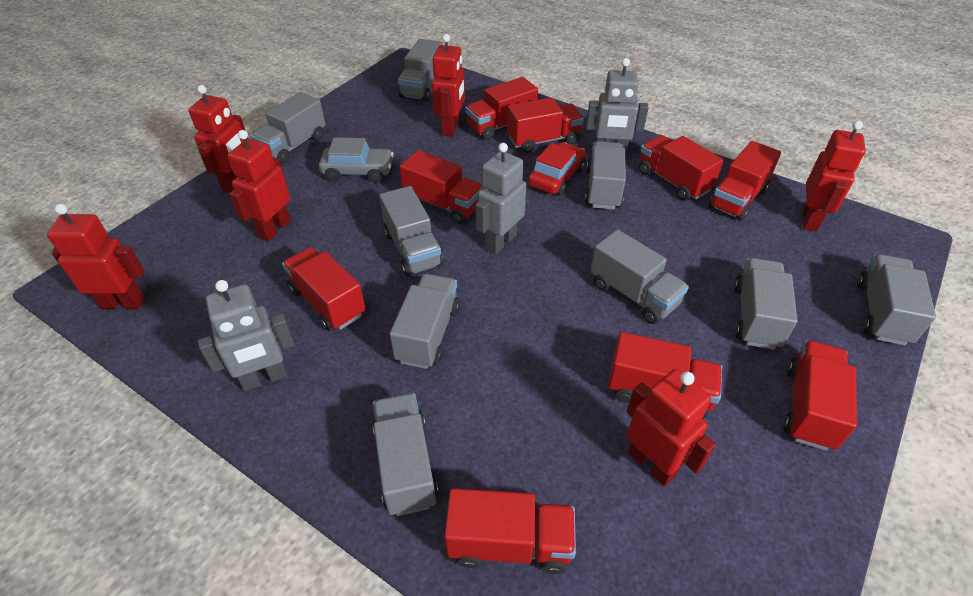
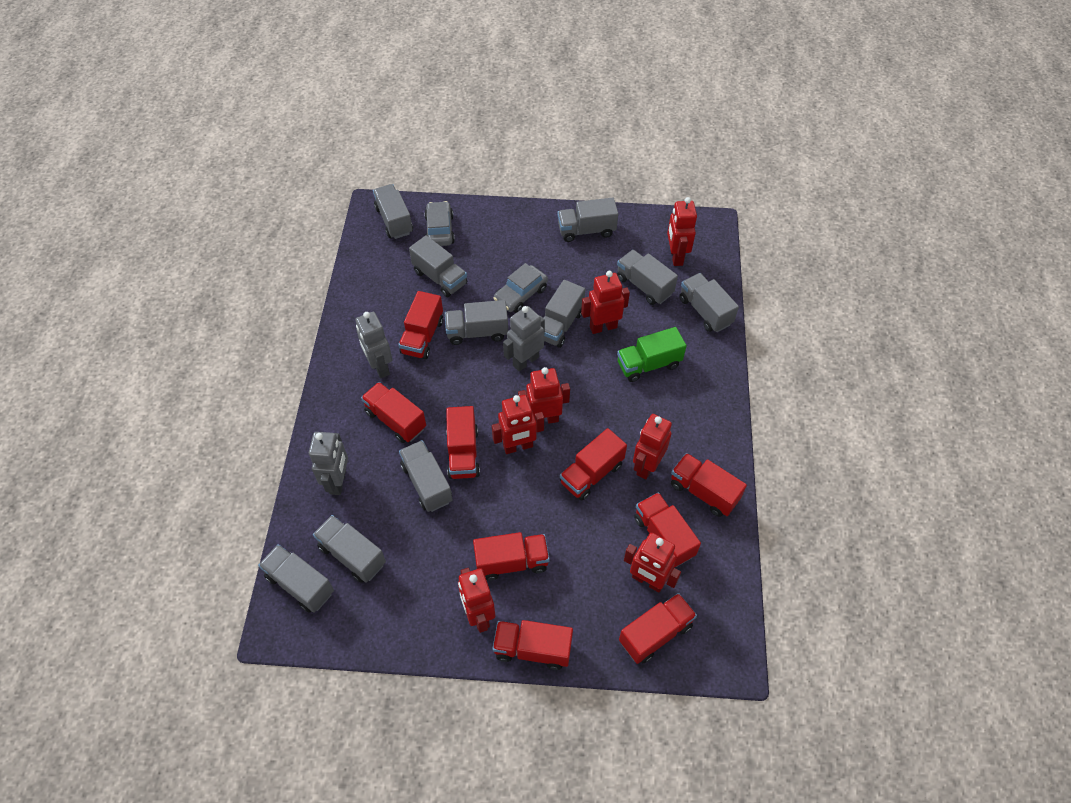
green truck: none = 0 -> [617,327,686,382] = 1
grey car: [319,137,394,182] = 1 -> [424,201,455,246] [493,263,548,313] = 2
grey truck: [251,92,326,164] [373,393,439,516] [379,186,443,276] [389,274,460,369] [398,39,443,102] [585,141,626,210] [591,229,689,324] [734,258,797,350] [857,254,936,345] = 9 -> [258,544,334,613] [313,515,386,583] [373,184,413,239] [399,440,453,512] [409,235,467,297] [445,300,508,345] [543,280,585,348] [558,198,618,242] [617,250,678,305] [679,273,739,332] = 10
red car: [528,142,586,196] = 1 -> none = 0
red robot: [47,204,145,309] [189,85,248,192] [227,130,290,241] [432,34,465,137] [627,369,716,486] [803,120,866,231] = 6 -> [458,568,495,633] [492,395,544,454] [518,367,570,424] [581,271,630,334] [624,533,681,592] [633,414,672,480] [667,197,697,266] = 7

